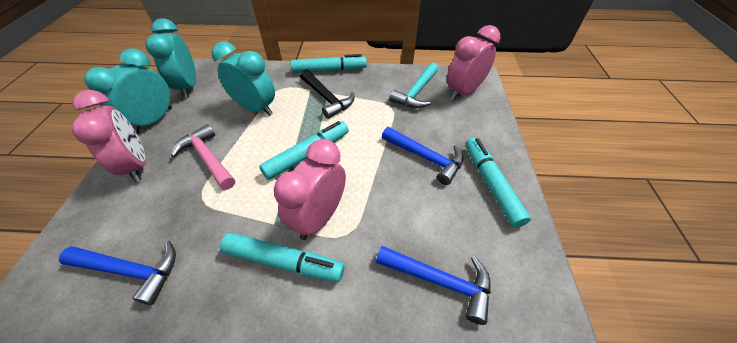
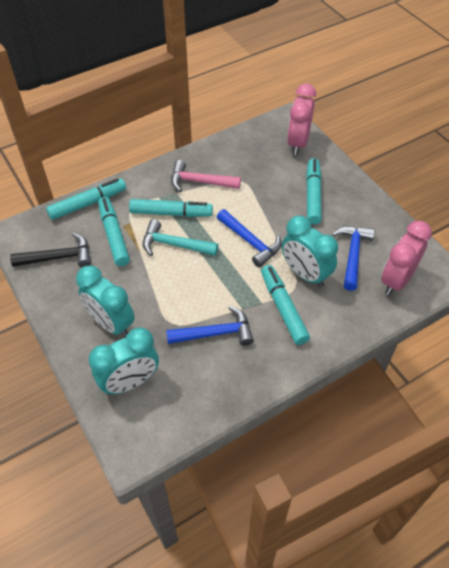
pink clock: [71,90,146,182] [274,139,346,240] [447,25,500,100] = 3 -> [287,84,316,155] [381,221,432,295] = 2
turquoise marker: [220,233,344,282] [259,121,349,180] [291,54,367,73] [465,137,531,228] = 4 -> [46,178,126,220] [98,197,130,266] [129,199,213,217] [261,265,310,345] [306,158,322,225] = 5

